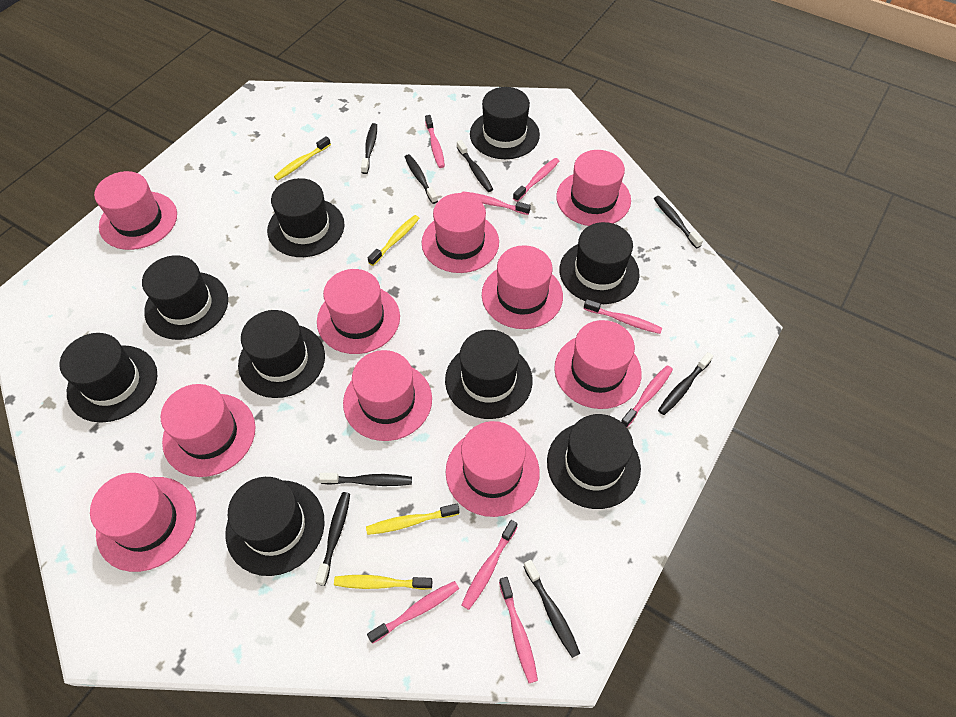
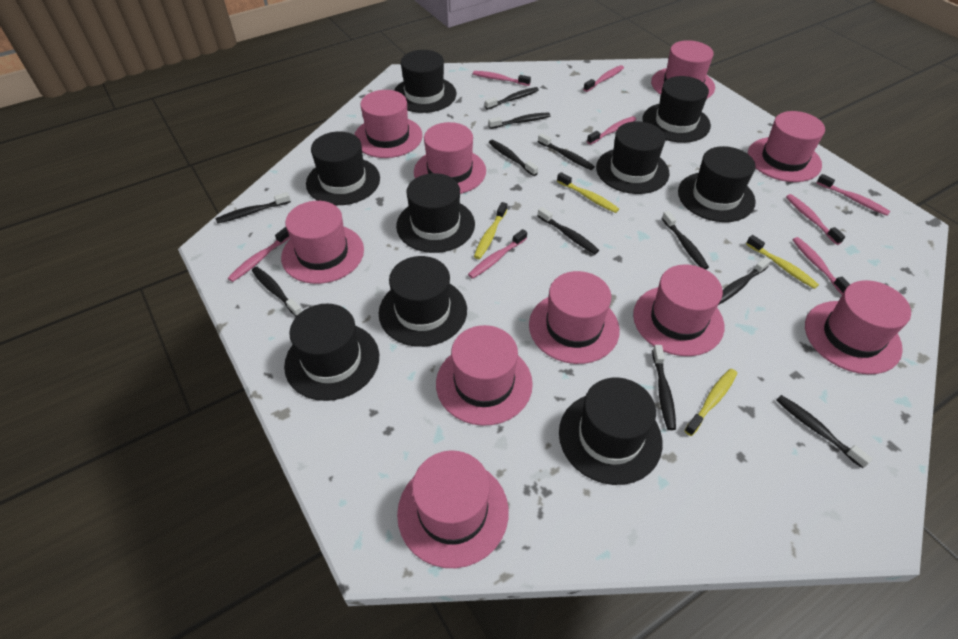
black toothbrush: [315,492,350,586] [319,473,412,486] [361,123,377,174] [405,154,438,204] [457,140,493,192] [523,560,580,658] [654,196,703,248] [658,352,713,415] = 8 -> [215,192,291,224] [252,267,302,317] [485,87,539,110] [488,112,550,129] [489,140,538,176] [538,133,595,170] [538,207,599,254] [652,345,676,430] [662,211,709,269] [718,257,771,305] [776,395,873,468] = 11

